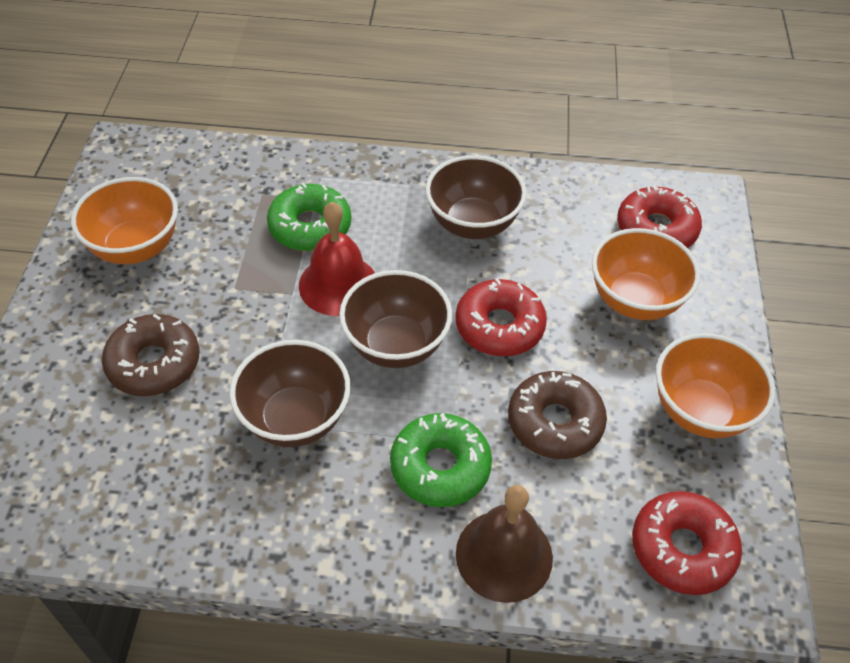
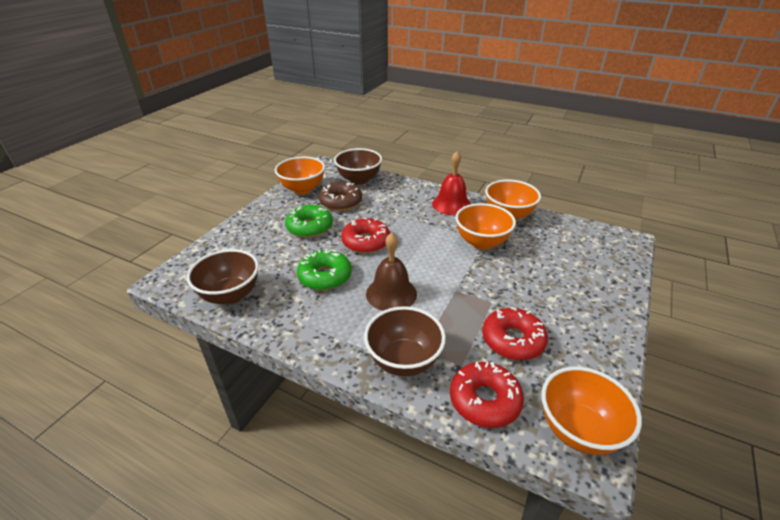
brown donut: [102,314,199,396] [508,371,607,459] = 2 -> [319,182,362,211] = 1
orange bowl: [71,177,178,264] [592,228,700,320] [656,333,775,438] = 3 -> [275,157,325,194] [455,203,516,250] [485,180,541,220] [541,366,642,455] = 4

